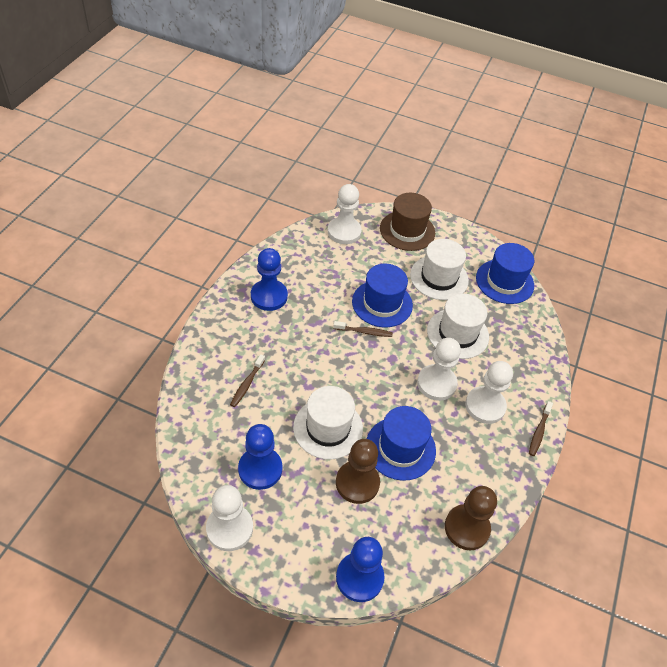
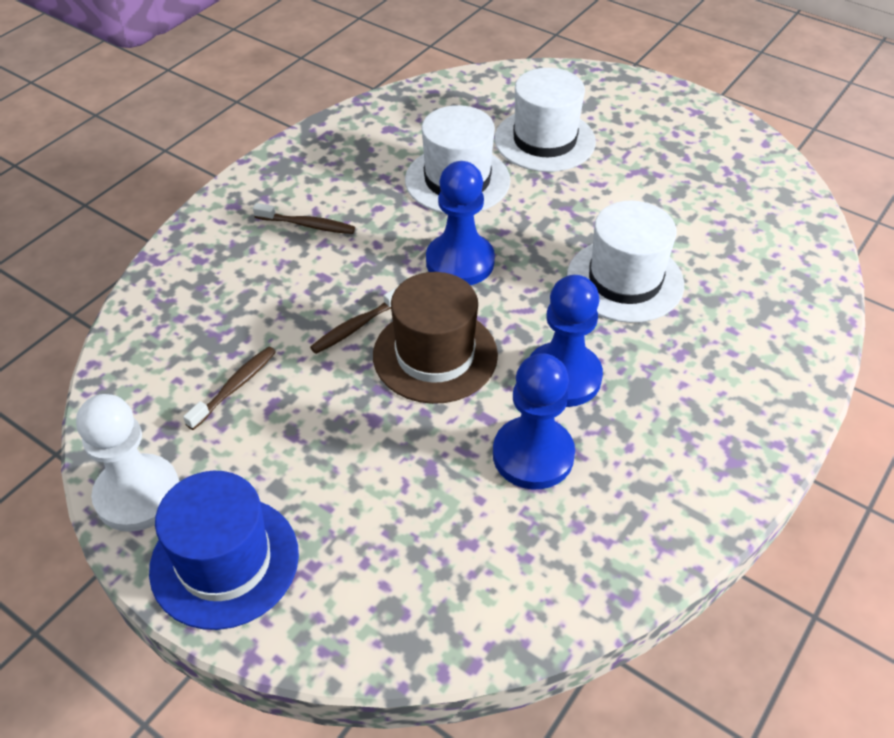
blue hat: [352,264,413,327] [367,406,436,481] [476,243,534,304] = 3 -> [149,471,299,630] = 1
brown pawn: [336,439,380,504] [445,486,497,550] = 2 -> none = 0
white pawn: [206,485,253,551] [328,184,362,244] [417,338,461,401] [465,361,513,424] = 4 -> [76,394,179,532] = 1

